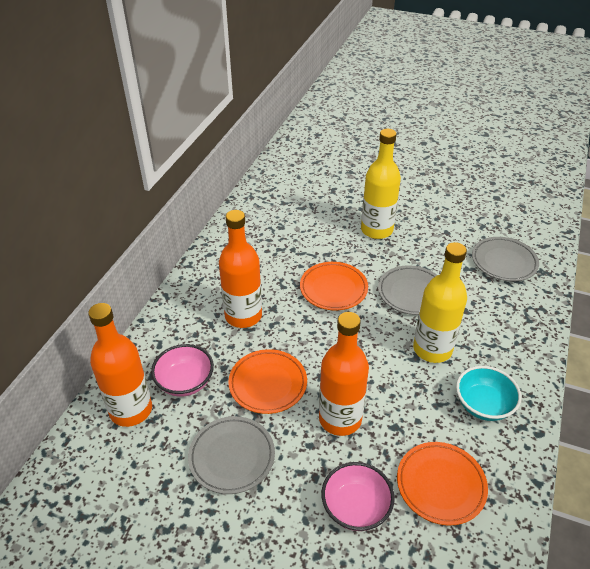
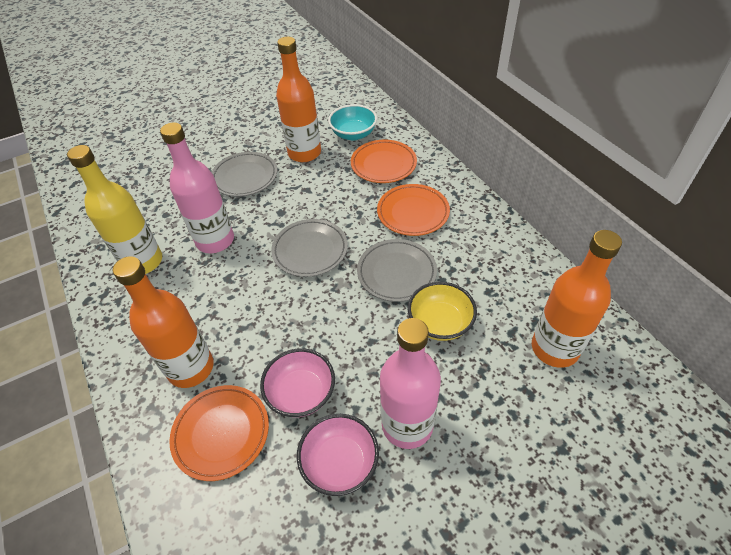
pink bottle: none = 0 -> [160,122,234,253] [380,318,441,449] = 2
yellow bottle: [361,129,401,239] [413,242,467,363] = 2 -> [67,145,162,274] = 1
yellow bowl: none = 0 -> [408,282,477,341] = 1

